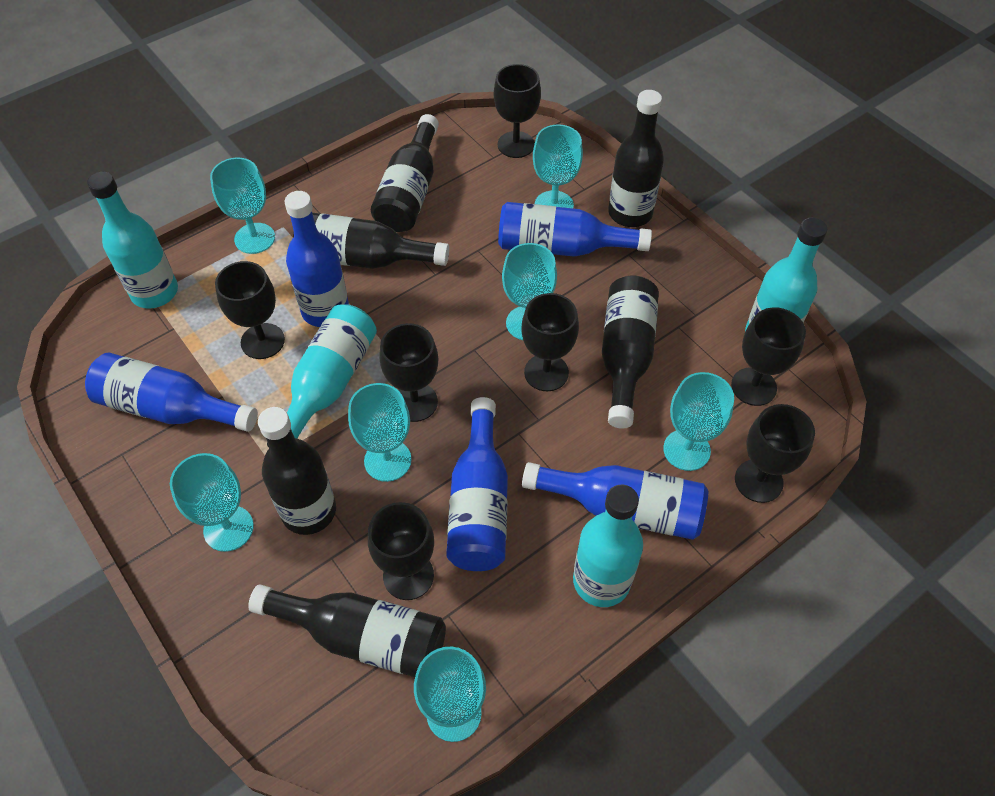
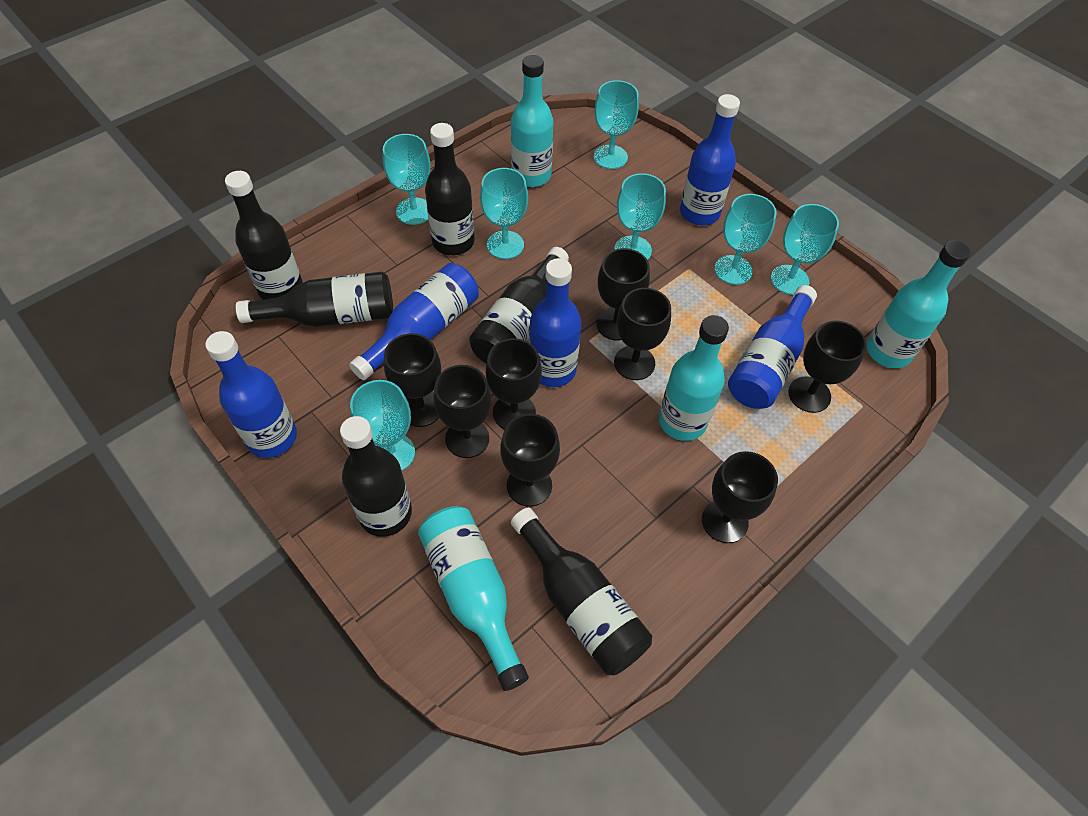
black goblet: [215,261,285,359] [368,502,434,600] [379,323,438,422] [494,64,541,158] [521,293,579,391] [731,307,806,406] [735,404,815,503] = 7 -> [384,333,441,427] [433,365,491,458] [486,338,542,429] [500,414,560,507] [596,248,650,341] [614,288,671,380] [702,451,778,543] [788,321,867,413] = 8

